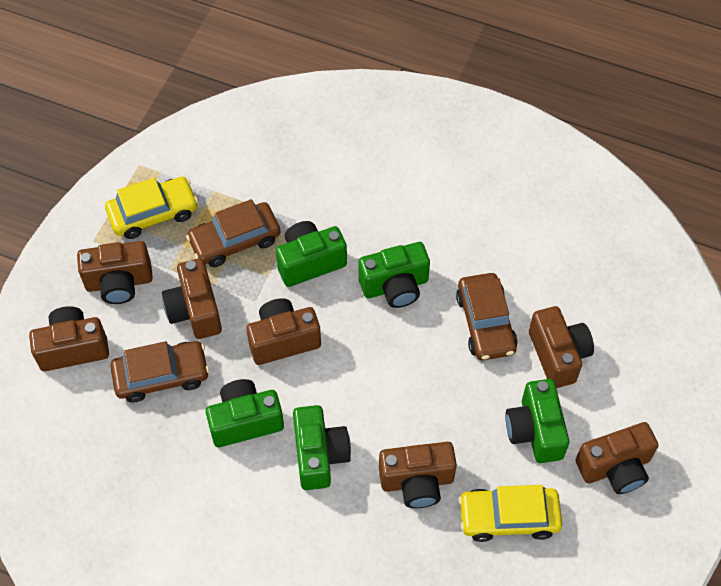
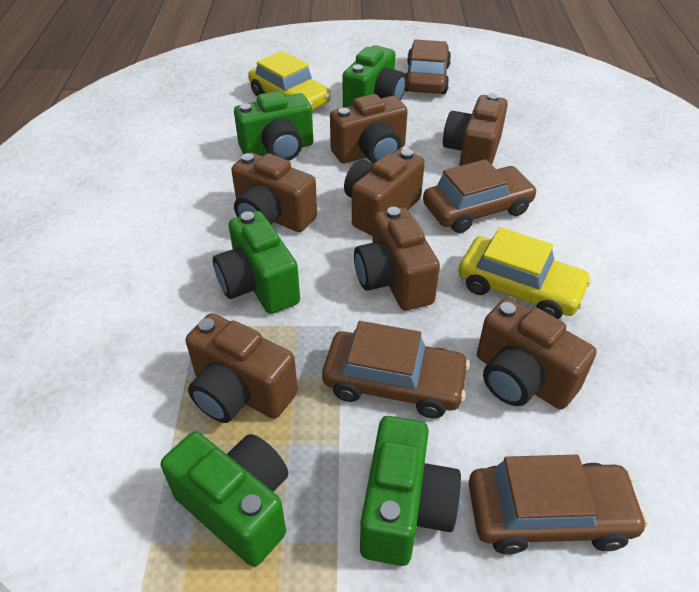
brown car: [110,341,209,403] [186,199,281,267] [456,273,518,360] = 3 -> [322,321,470,418] [405,39,451,94] [423,159,537,233] [469,455,648,554] = 4

